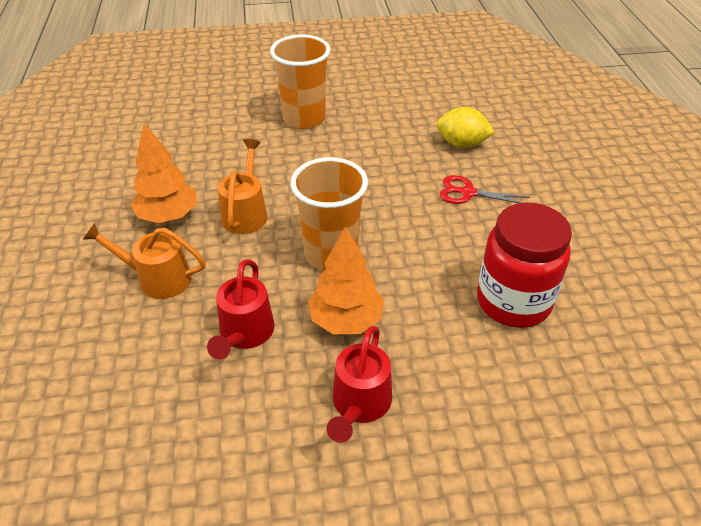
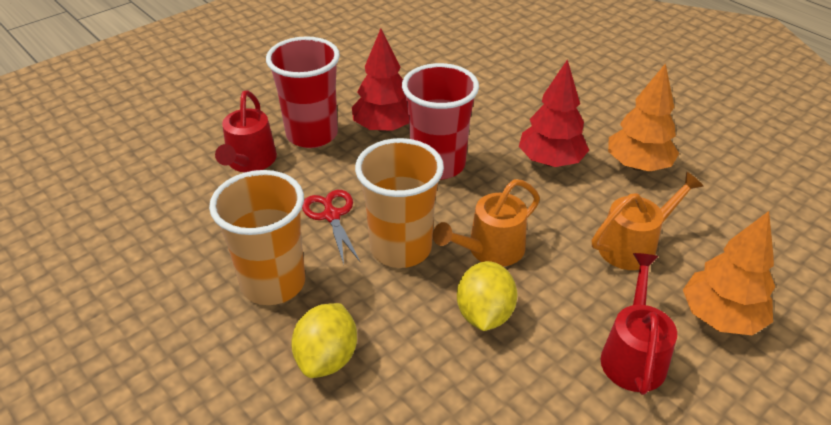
red cup: none = 0 -> [266,36,340,148] [402,63,479,180] = 2
red jar: [477,203,572,328] = 1 -> none = 0
red tree: none = 0 -> [352,29,409,133] [519,59,589,167] = 2
yellow lemon: [437,107,495,148] = 1 -> [291,303,357,378] [457,261,518,331] = 2

